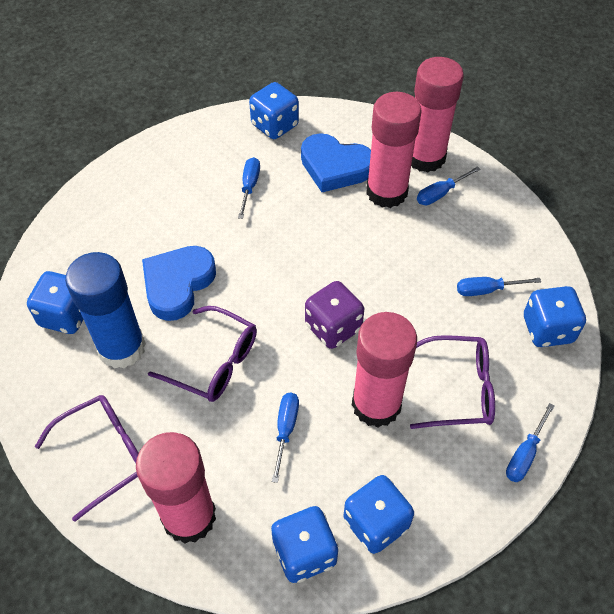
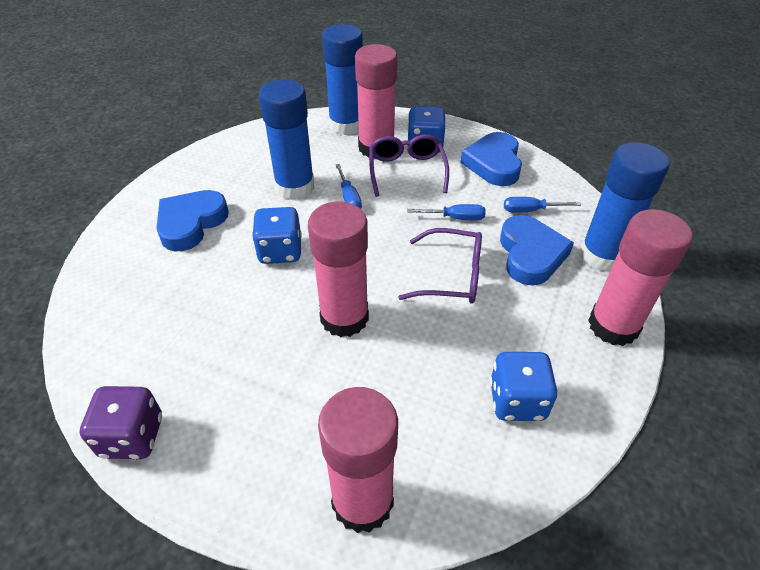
blue dice: [27,271,83,334] [249,82,299,139] [271,506,338,583] [343,475,414,554] [524,286,586,347] = 5 -> [252,207,302,264] [407,106,446,153] [490,352,558,421] = 3
blue glue stick: [65,252,146,369] = 1 -> [259,79,315,200] [322,24,363,135] [580,142,670,272] = 3
blue heart: [142,246,216,321] [301,133,371,192] = 2 -> [156,190,229,251] [461,132,522,186] [500,215,574,285] = 3
blue screwdriver: [238,157,260,219] [272,393,299,483] [417,166,481,205] [457,277,541,296] [506,403,555,483] = 5 -> [335,164,362,209] [408,204,485,220] [504,197,581,213] = 3
purple glasses: [35,395,139,522] [148,306,257,402] [410,335,495,429] = 3 -> [369,134,449,197] [398,228,482,304] = 2

